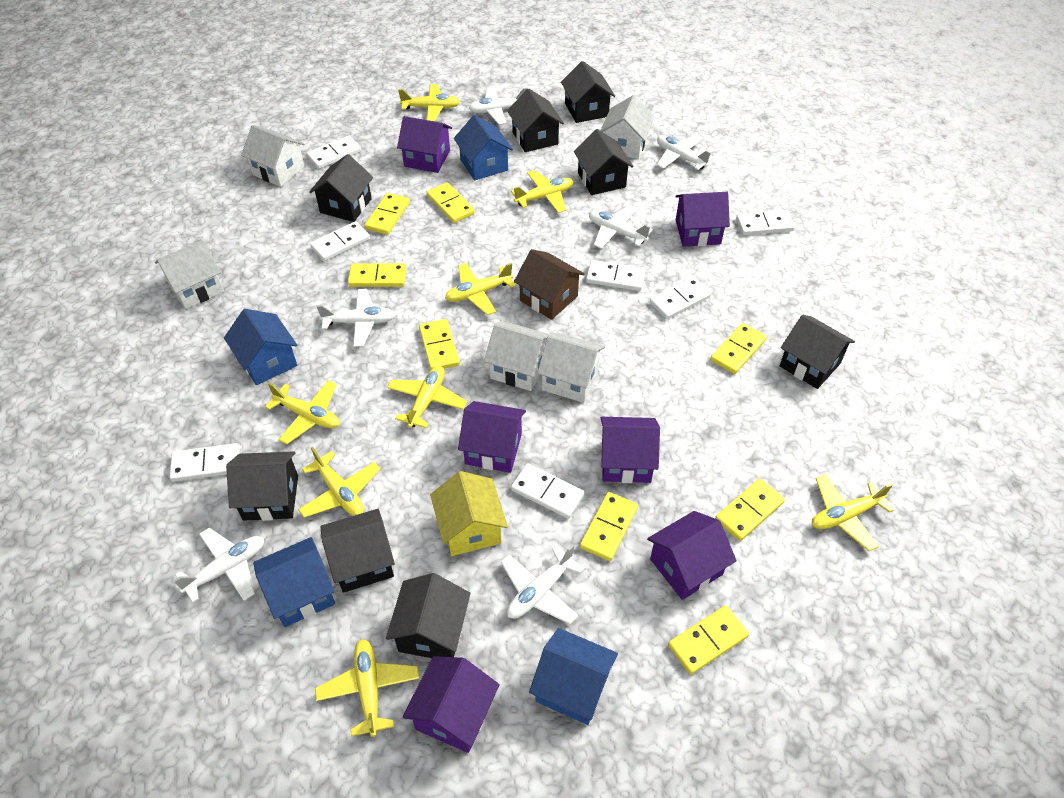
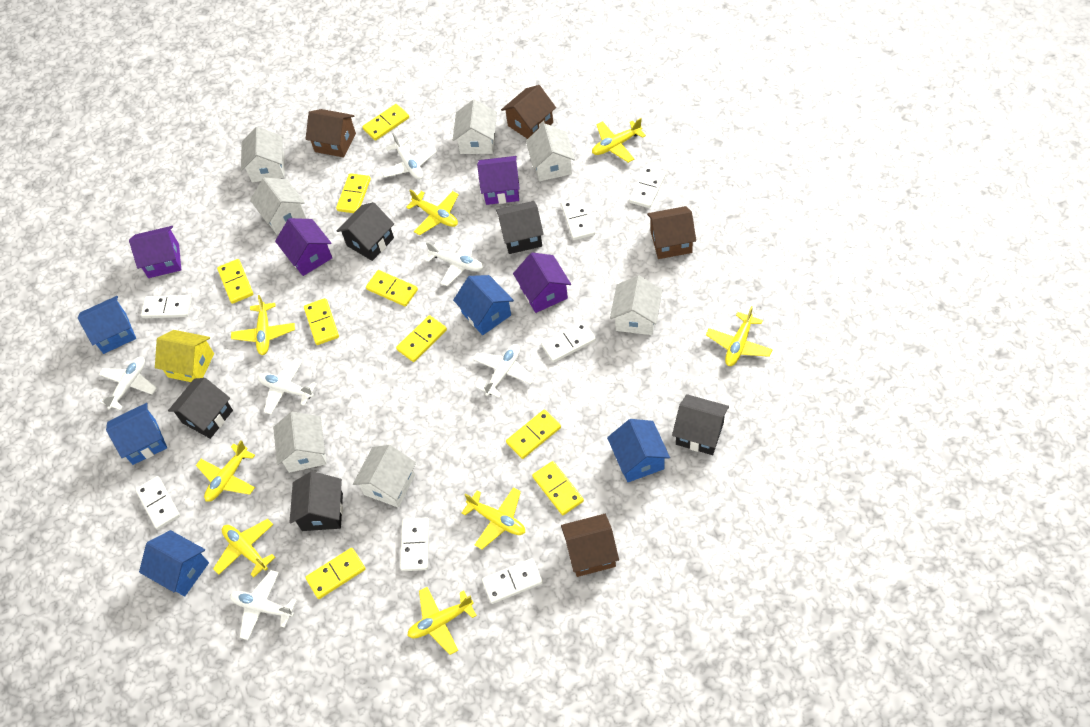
black house: [226,451,298,521] [309,154,373,222] [320,509,395,593] [386,573,470,658] [507,88,564,152] [561,61,615,123] [574,129,634,195] [780,315,855,389] = 8 -> [168,378,233,439] [289,471,343,531] [337,202,394,261] [496,201,544,254] [672,394,729,455] = 5
blue house: [224,309,297,385] [253,537,335,627] [454,115,513,180] [529,628,618,725] = 4 -> [78,296,136,354] [106,403,167,465] [139,530,209,596] [453,275,514,335] [607,419,670,482] = 5
brown house: [514,249,584,320] = 1 -> [306,109,356,158] [501,85,556,139] [561,514,619,577] [647,206,696,259] = 4
purple house: [397,116,452,173] [403,656,499,753] [458,401,526,473] [601,417,660,483] [647,511,737,600] [675,192,730,247] = 6 -> [129,226,181,278] [275,218,332,276] [477,156,520,205] [513,252,571,313] = 4
white house: [155,240,224,309] [241,125,305,187] [484,322,550,391] [537,333,605,403] [600,95,654,159] = 5 -> [241,127,284,182] [250,178,306,235] [273,412,327,473] [353,445,416,508] [453,99,497,154] [526,124,575,181] [610,275,662,335] = 7
yellow domino: [348,263,407,287] [364,193,410,235] [419,319,460,370] [426,182,475,223] [580,492,638,561] [668,605,749,675] [710,323,767,374] [715,479,785,541] = 8 -> [217,259,253,304] [304,298,339,345] [305,548,365,599] [336,173,371,213] [362,104,409,141] [366,270,418,307] [396,315,447,362] [506,410,561,459] [532,461,584,515] = 9

